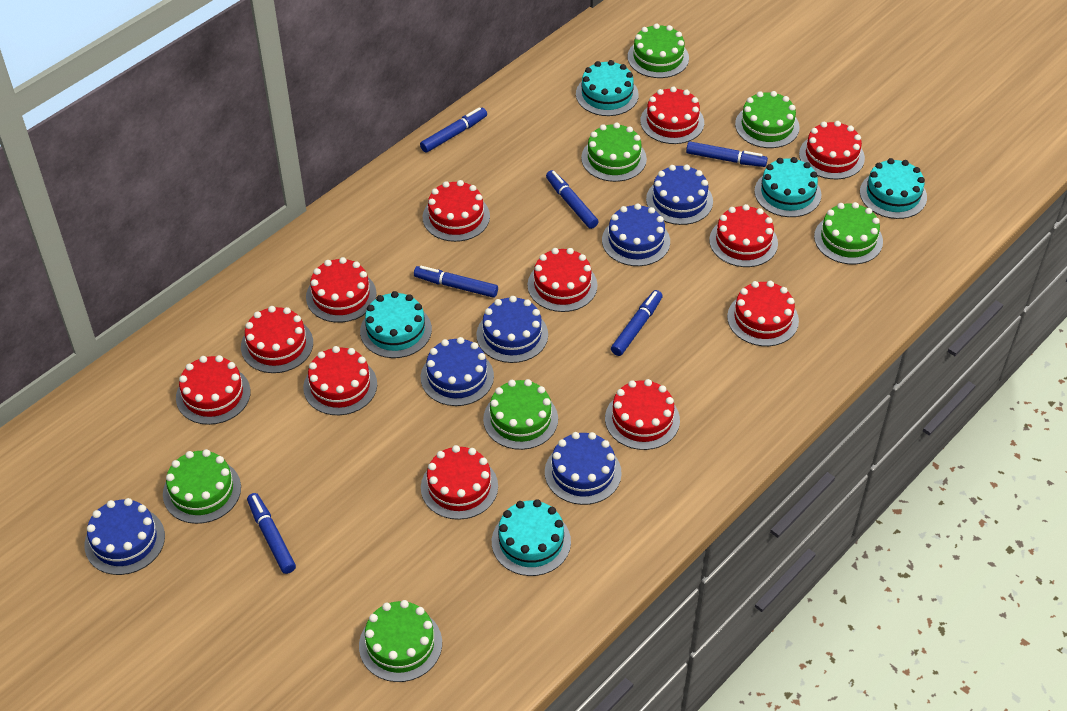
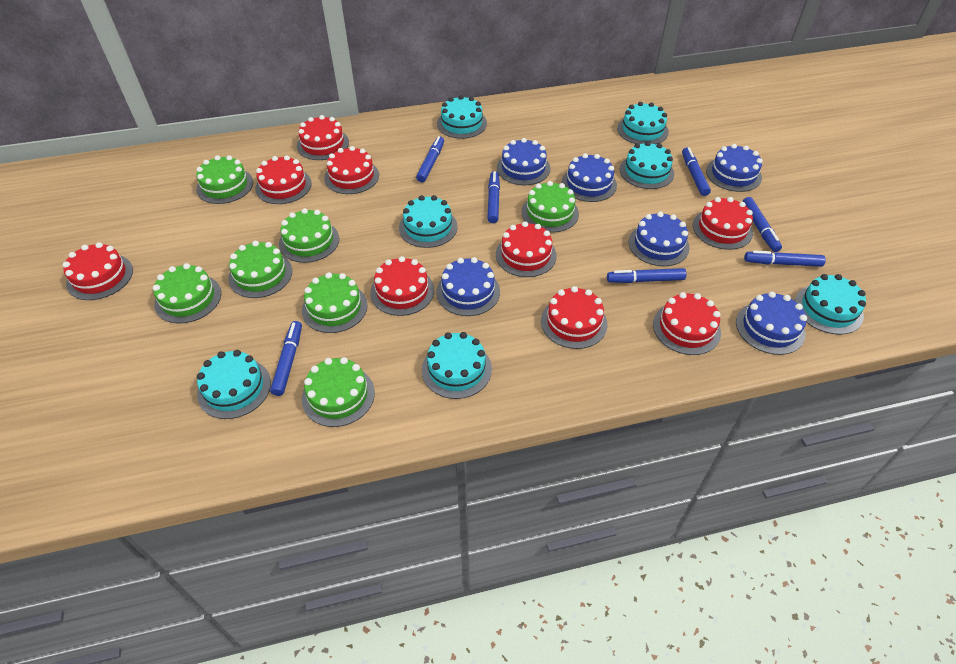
blue marker: [247,493,296,574] [414,266,498,298] [420,107,487,153] [546,170,598,229] [611,290,663,356] [686,141,768,167] = 6 -> [270,321,302,396] [416,136,444,182] [487,171,500,223] [607,268,687,283] [682,147,711,196] [742,197,782,252] [744,250,826,267] = 7
red cake: [176,355,251,425] [241,306,313,373] [303,346,377,415] [306,257,377,323] [421,445,498,520] [423,180,490,242] [527,248,598,312] [605,379,680,450] [640,86,704,144] [709,204,778,267] [727,281,799,346] [799,121,865,179] = 12 -> [63,242,133,300] [255,155,312,204] [297,115,349,160] [324,146,379,194] [370,256,434,316] [496,221,557,277] [541,286,607,349] [653,292,721,355] [693,197,753,250] = 9
turquoise cake: [360,291,432,358] [492,499,571,576] [576,60,639,116] [754,157,821,217] [860,158,927,219] = 5 -> [197,350,271,419] [399,195,458,248] [422,332,492,399] [437,95,487,139] [617,102,669,144] [620,141,674,189] [795,274,866,335] = 7

